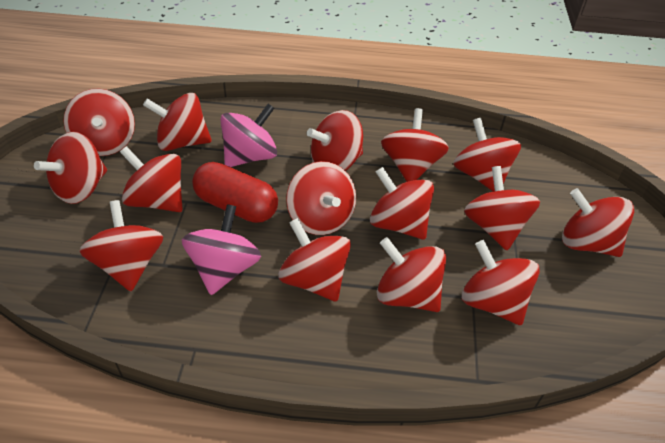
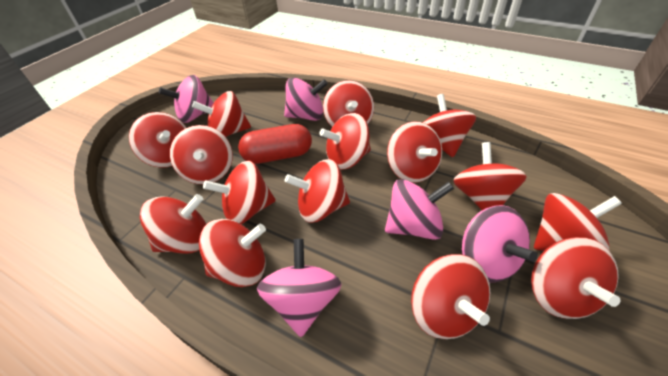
pink spinning top: [182,204,261,295] [220,104,277,167] = 2 -> [159,75,213,123] [257,239,342,337] [284,77,328,121] [385,179,454,240] [462,205,538,283] = 5

